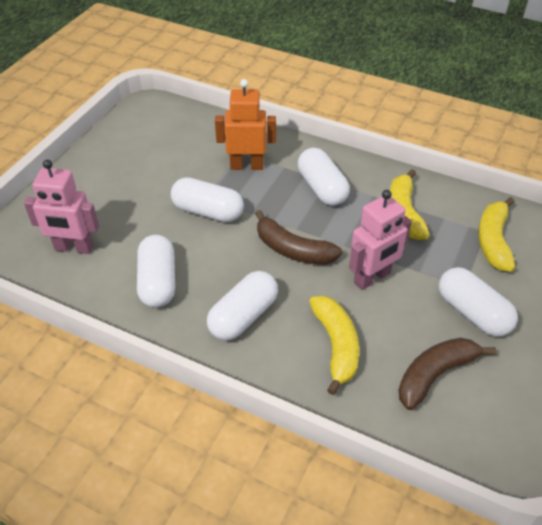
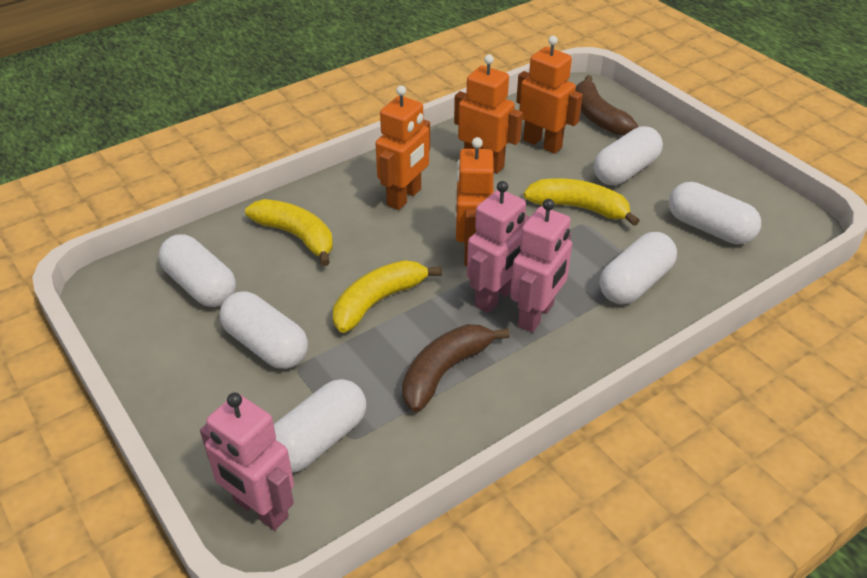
orange robot: [215,79,276,170] = 1 -> [375,85,430,210] [454,54,523,174] [455,137,494,266] [516,36,583,154] = 4
pink robot: [24,160,99,254] [349,190,412,290] = 2 -> [200,393,294,531] [467,181,530,313] [510,199,572,333] = 3
white capsule: [137,235,175,308] [171,177,244,222] [207,271,278,341] [298,148,350,206] [439,267,518,337] = 5 -> [159,234,236,307] [219,292,308,369] [274,379,366,473] [594,126,663,185] [600,232,677,304] [669,182,761,244] = 6

